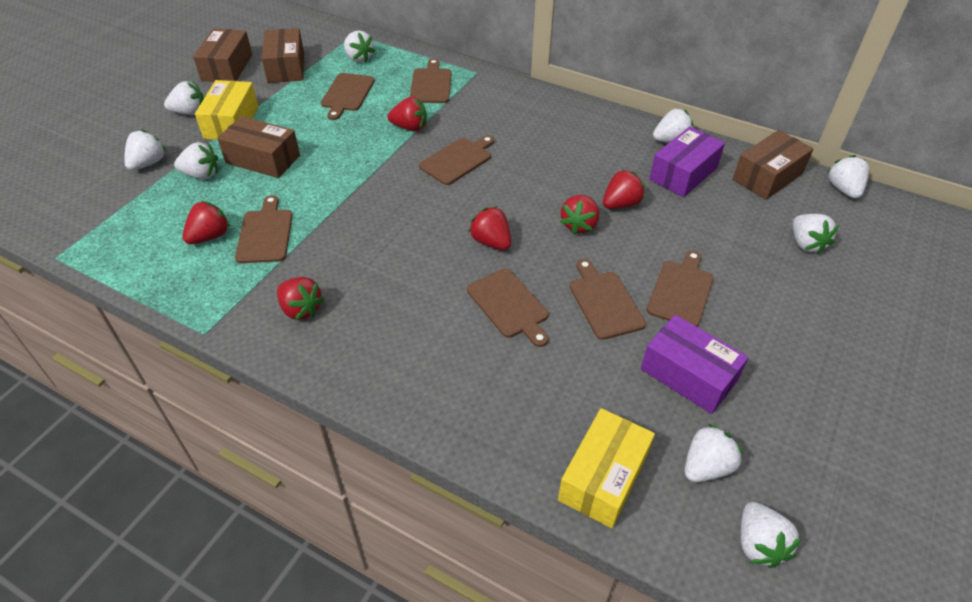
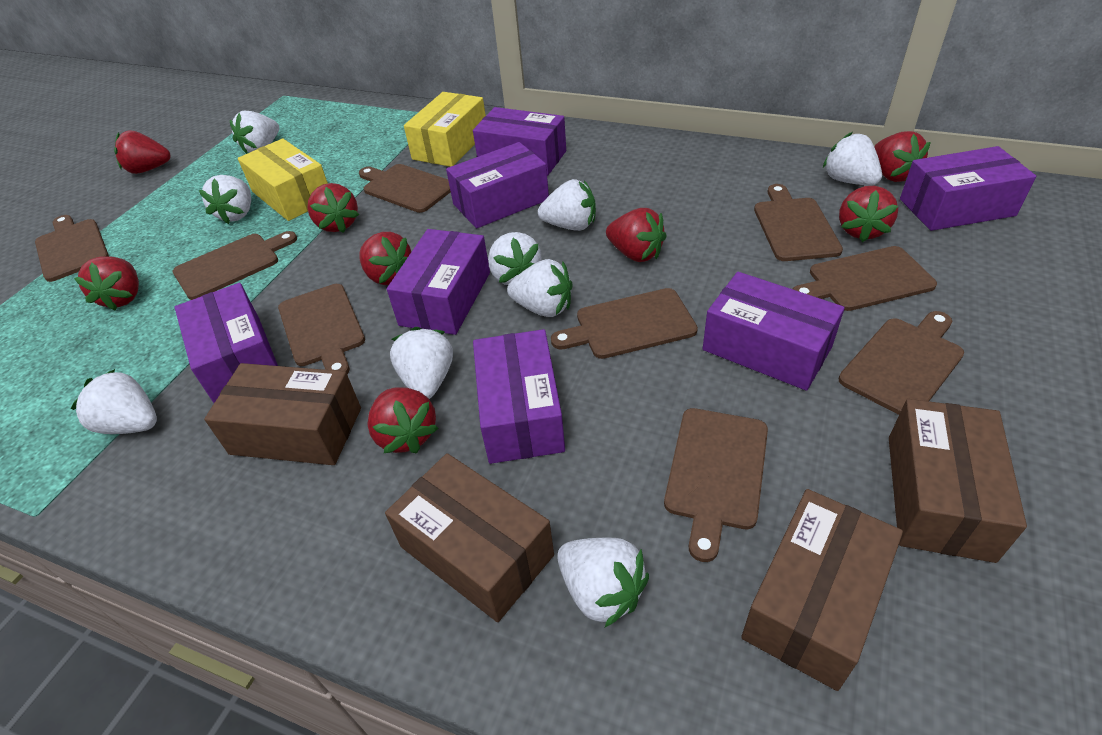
brown cutting board: [235,195,293,263] [321,73,375,120] [410,59,452,103] [419,135,494,185] [467,269,549,347] [570,259,646,340] [647,251,714,327] = 7 -> [35,215,109,282] [172,231,297,300] [278,284,365,374] [359,164,451,213] [551,288,698,359] [664,408,768,562] [754,184,843,261] [793,246,937,311] [838,311,964,415] = 9
purple box: [641,315,749,414] [649,126,725,197] = 2 -> [175,283,278,403] [387,229,490,335] [446,142,549,228] [473,107,566,176] [473,329,565,464] [703,272,845,391] [900,146,1036,231] = 7
red strawberry: [183,201,230,244] [277,277,324,321] [388,97,427,132] [468,206,511,250] [560,195,599,235] [603,169,645,209] = 6 -> [74,257,139,311] [114,130,171,174] [307,183,359,233] [360,232,411,285] [368,388,438,454] [606,208,667,262] [839,186,898,242] [874,131,931,182] = 8

